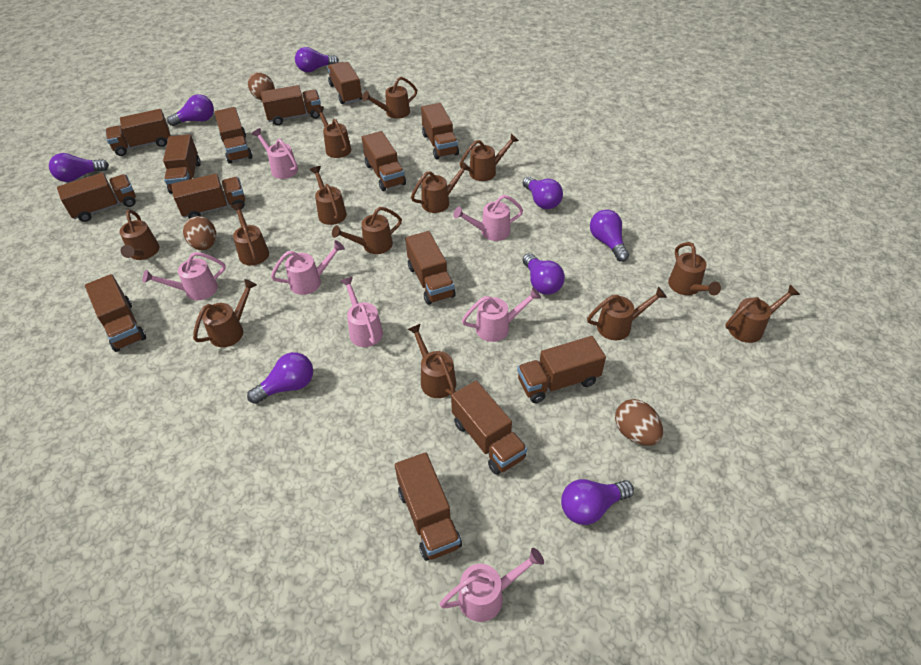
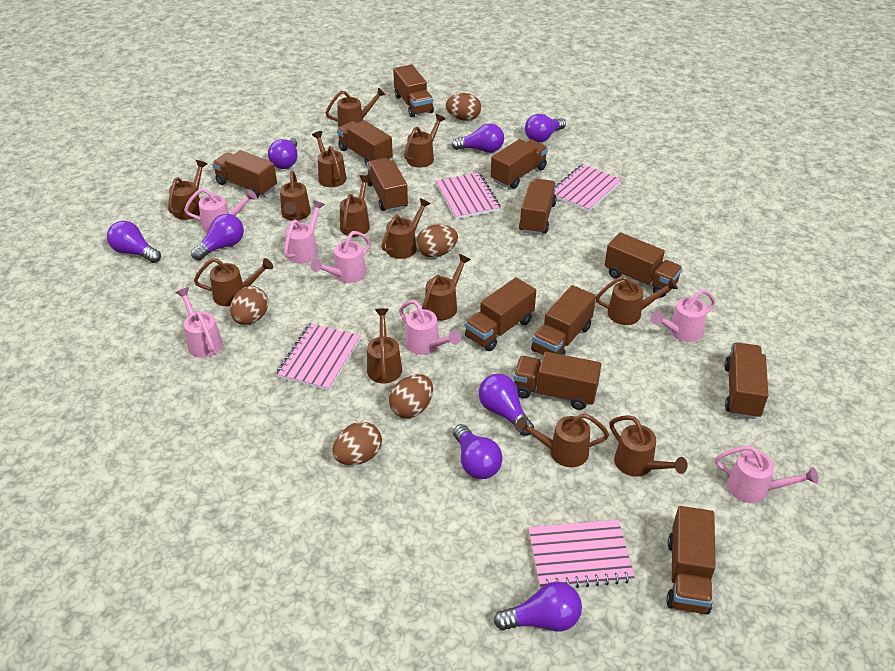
brown egg: [183,216,216,250] [248,72,275,100] [615,399,663,446] = 3 -> [230,286,268,325] [332,422,382,465] [389,374,433,418] [416,224,458,258] [446,93,481,121] = 5
brown truck: [57,173,136,222] [85,274,146,352] [106,109,171,156] [163,134,201,194] [171,174,245,219] [215,107,253,163] [261,85,321,125] [327,62,362,104] [362,131,406,191] [395,452,462,561] [405,231,456,305] [421,103,459,159] [451,381,527,475] [517,336,606,403] = 14 -> [212,150,277,198] [337,120,393,166] [367,158,408,212] [393,64,434,117] [465,277,536,351] [491,139,548,189] [513,352,601,410] [519,178,557,235] [531,285,596,355] [605,232,682,298] [666,506,716,615] [724,343,768,419] = 12
pink notebook: none = 0 -> [276,323,360,391] [436,173,501,219] [528,520,635,589] [554,164,622,212] = 4

